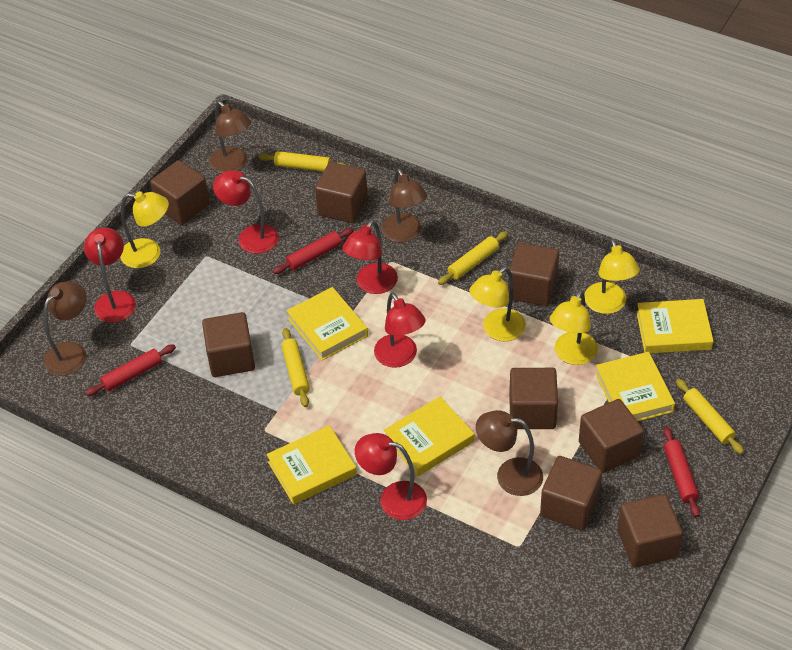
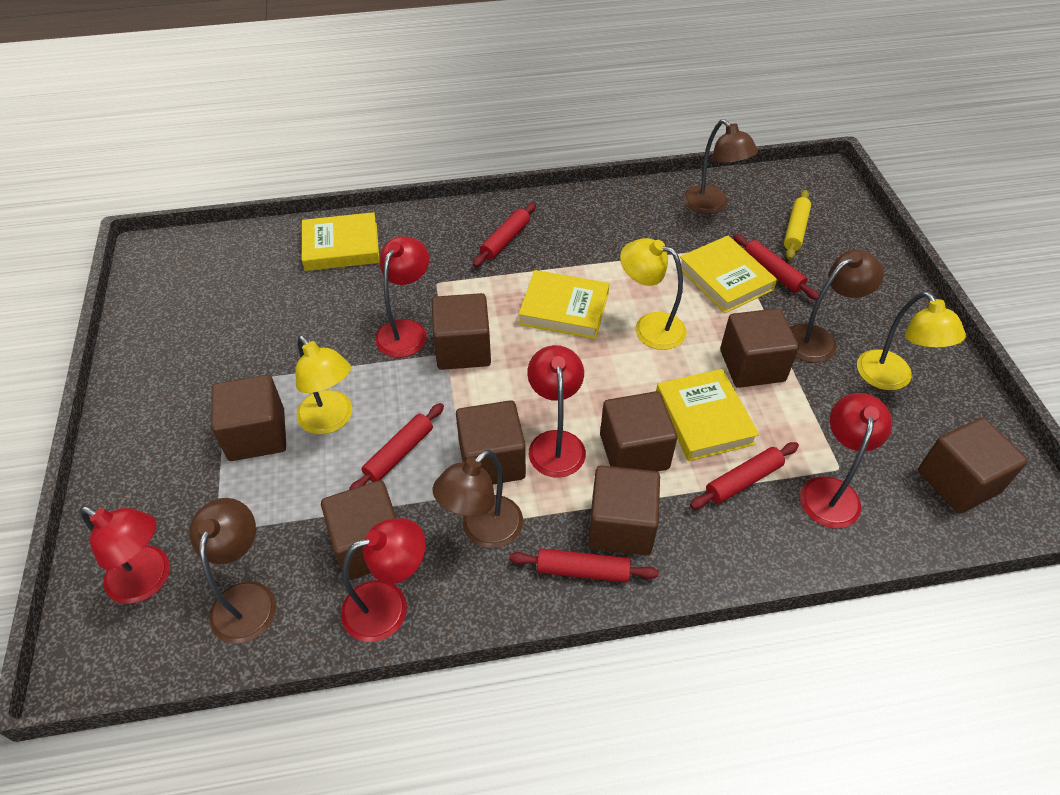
red rolling pin: [86,344,176,396] [273,228,354,274] [663,427,700,517] = 3 -> [349,403,444,490] [473,203,536,267] [509,548,659,583] [690,442,799,509] [733,234,819,300] = 5
yellow book: [266,425,357,505] [287,287,368,361] [383,396,474,476] [595,352,675,421] [636,299,713,354] = 5 -> [302,212,380,271] [519,270,609,339] [656,369,759,461] [680,236,777,313] = 4
yellow lamp: [120,191,169,268] [469,267,526,342] [550,290,598,365] [584,239,640,314] = 4 -> [295,335,352,434] [620,238,687,350] [857,292,966,390] = 3
yellow rolling pin: [258,151,345,172] [281,328,310,407] [438,231,508,285] [676,379,744,454] = 4 -> [784,190,811,260] = 1

